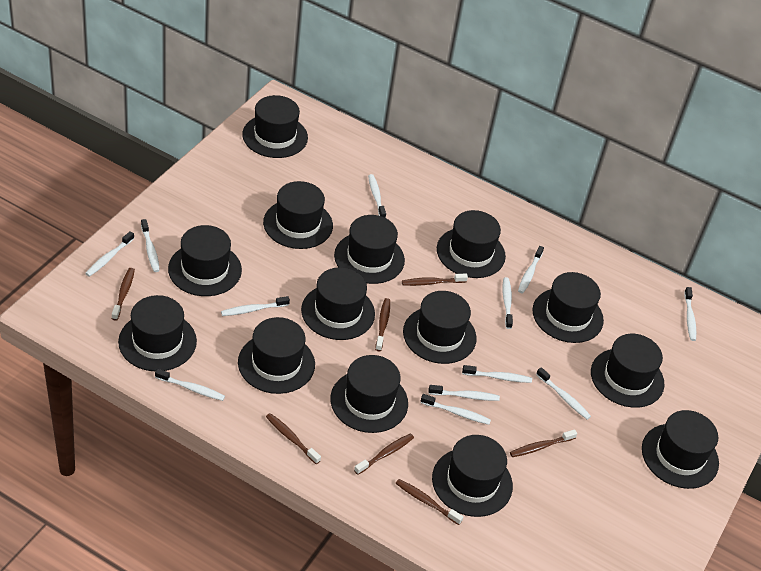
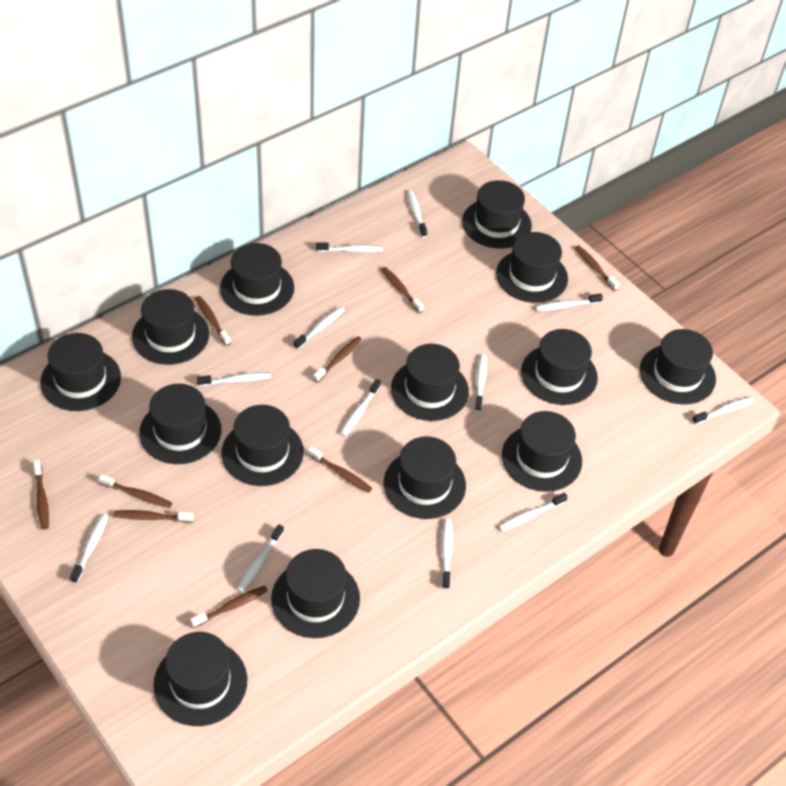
brown toothbrush: [112,268,135,321] [266,413,321,464] [354,433,414,475] [375,298,390,351] [395,479,463,525] [402,273,468,286] [510,429,577,457] = 7 -> [33,460,49,529] [98,474,172,508] [114,510,194,523] [190,585,268,628] [195,296,231,346] [308,446,372,493] [313,336,362,383] [381,267,424,313] [575,245,620,291] = 9

